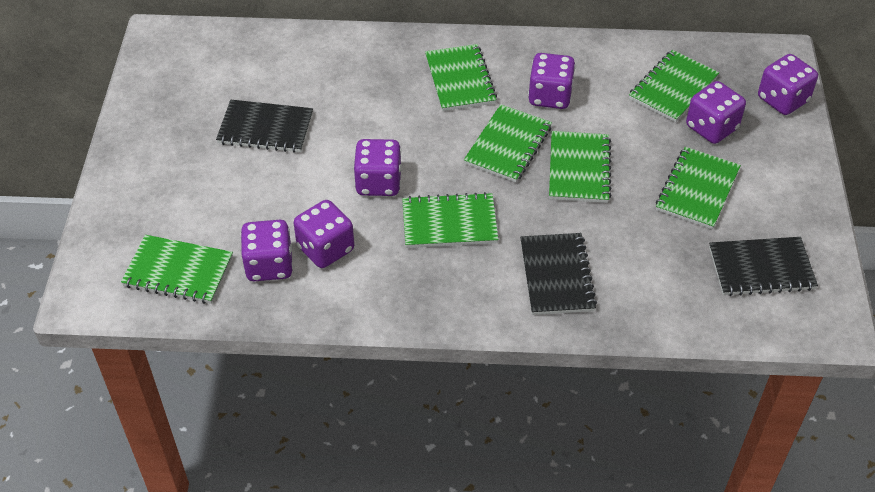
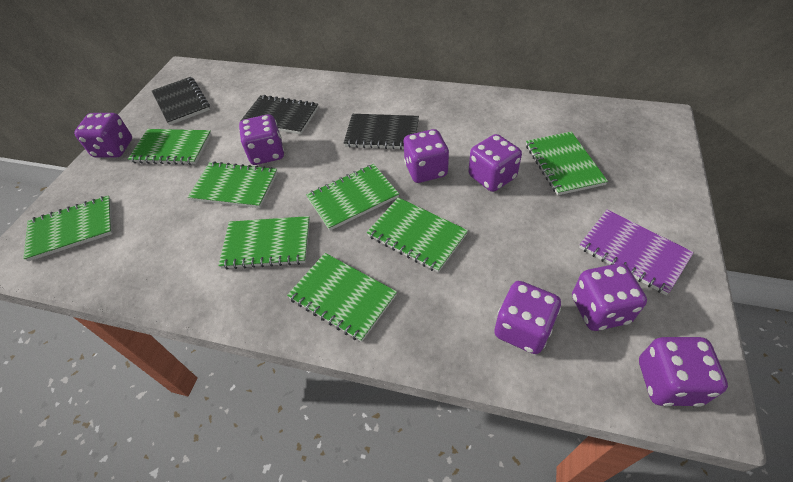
green notebook: [121,235,233,304] [402,192,498,248] [425,44,497,111] [464,104,552,182] [549,131,612,203] [629,50,719,122] [656,147,741,229] = 7 -> [23,196,113,261] [128,129,212,165] [188,162,278,208] [218,216,310,269] [287,253,397,342] [306,164,399,231] [367,197,468,273] [526,131,608,195] = 8
purple dice: [240,220,293,281] [294,200,354,268] [354,139,402,196] [528,53,576,109] [686,81,746,144] [758,54,818,115] = 6 -> [74,113,132,158] [239,114,284,165] [404,129,449,183] [468,134,522,192] [494,281,561,354] [572,263,647,331] [639,337,728,407] = 7
purple notebook: none = 0 -> [579,210,694,295] = 1

